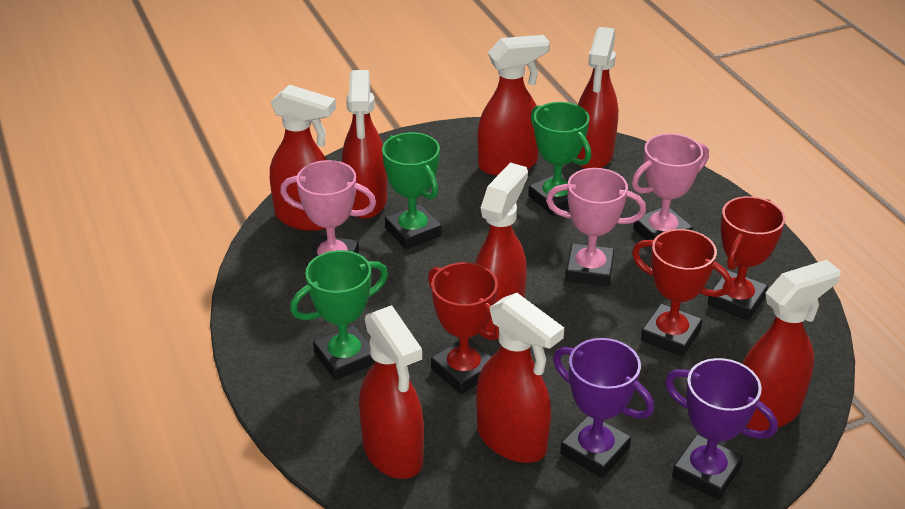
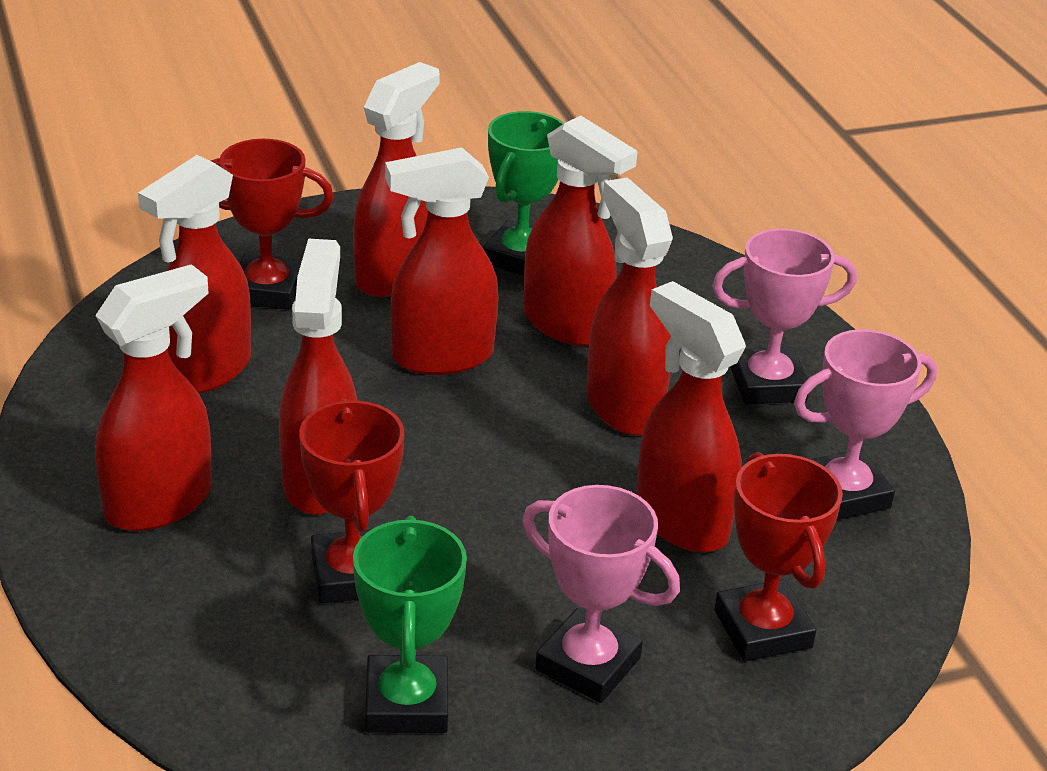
green trophy: [290,250,388,380] [382,132,441,250] [528,102,591,216] = 3 -> [353,516,467,733] [483,111,564,276] = 2
purple trophy: [553,338,654,478] [665,358,778,500] = 2 -> none = 0

